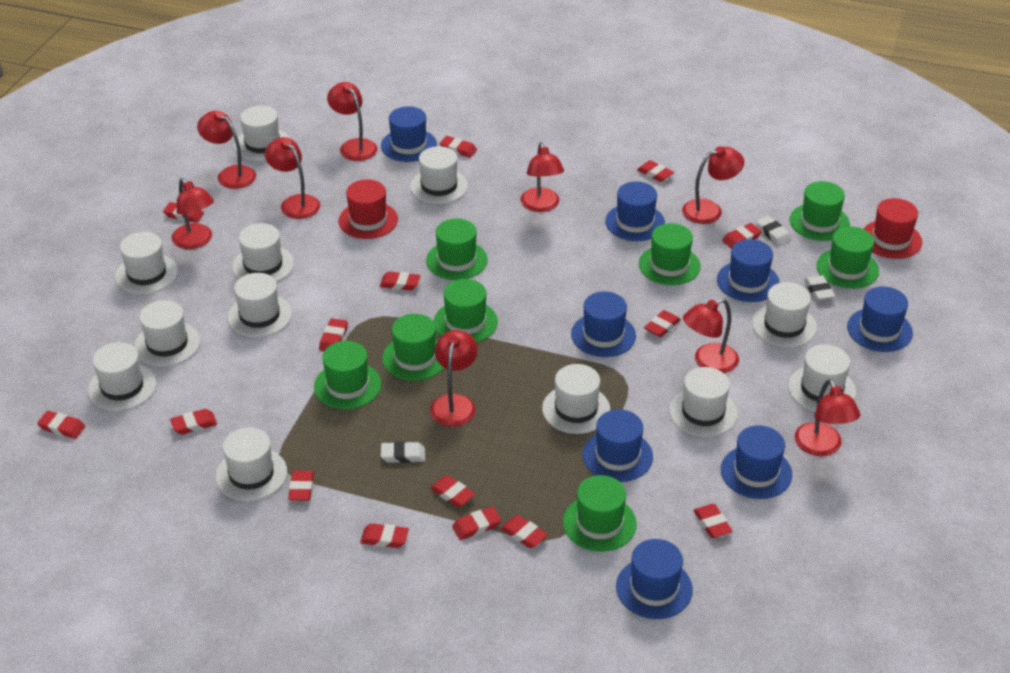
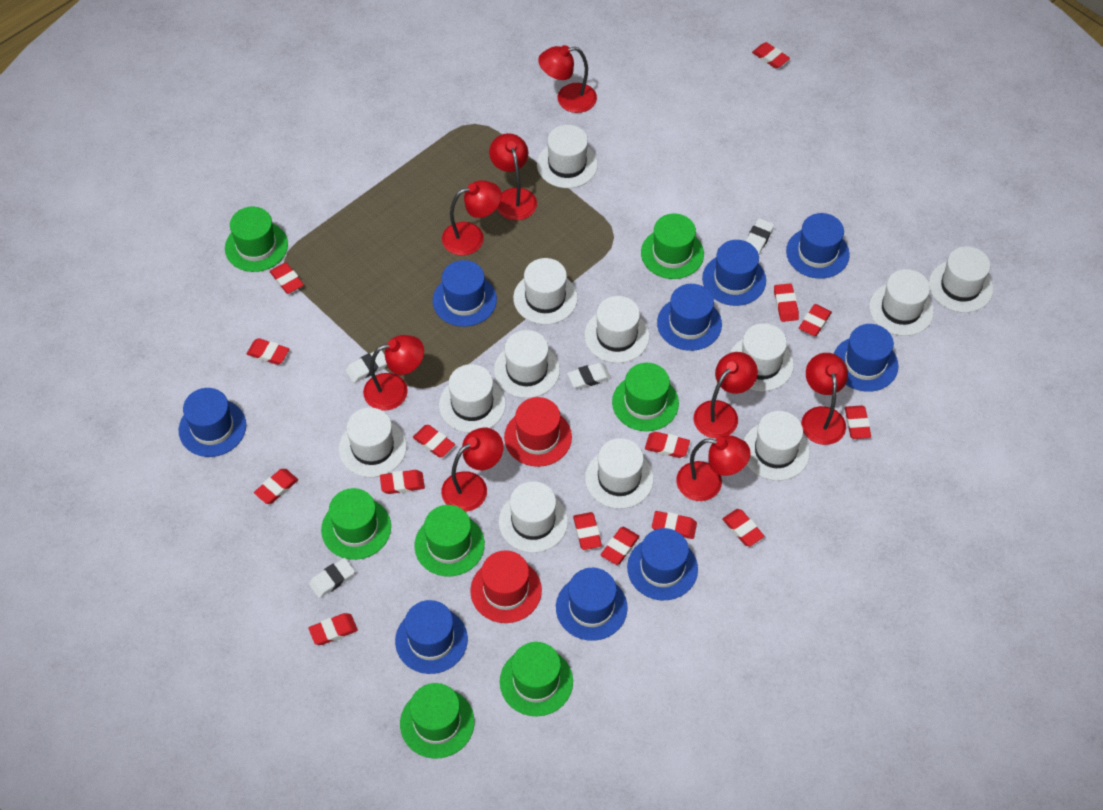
blue hat: [381,106,437,162] [571,291,636,357] [582,409,653,482] [605,181,665,241] [616,539,693,619] [717,239,780,302] [721,425,792,499] [847,286,913,352] = 8 -> [179,388,246,457] [395,600,468,674] [433,260,497,327] [556,568,628,641] [627,528,698,600] [657,284,722,351] [702,240,766,306] [786,213,850,279] [834,324,899,392] = 9
green hat: [314,341,381,409] [382,314,444,381] [426,218,488,280] [434,279,498,343] [563,475,637,552] [639,223,701,285] [790,181,850,241] [816,226,879,289] = 8 -> [225,207,288,272] [321,488,391,560] [400,683,474,758] [414,505,485,576] [500,642,573,716] [612,363,679,431] [641,214,704,279] = 7
red lamp: [171,178,214,249] [197,111,256,189] [265,137,320,219] [327,82,378,161] [430,330,478,427] [520,142,564,212] [682,146,744,224] [683,298,739,373] [795,379,860,456] = 9 -> [363,335,424,411] [441,428,504,512] [442,180,502,256] [489,133,537,220] [538,45,597,113] [676,435,751,501] [694,352,758,438] [801,353,848,445] = 8
white eraser: [381,441,425,463] [756,216,792,246] [804,275,835,301] = 3 -> [309,558,355,598] [345,350,387,383] [567,362,611,389] [745,218,774,254] = 4

